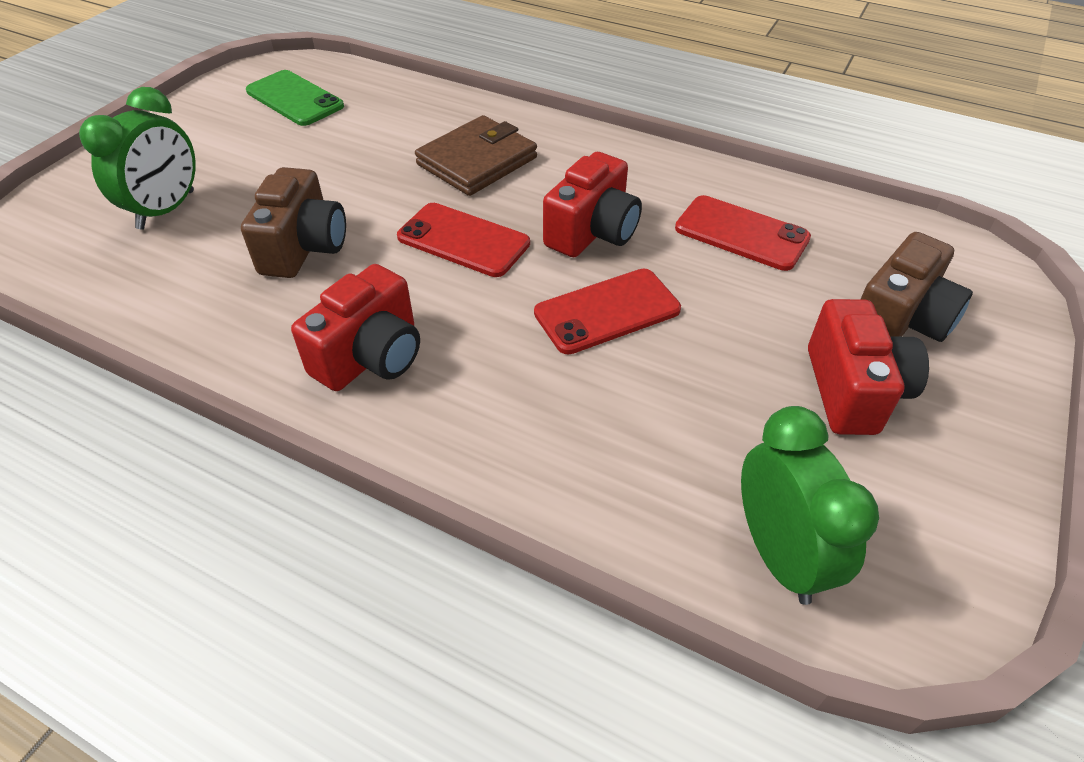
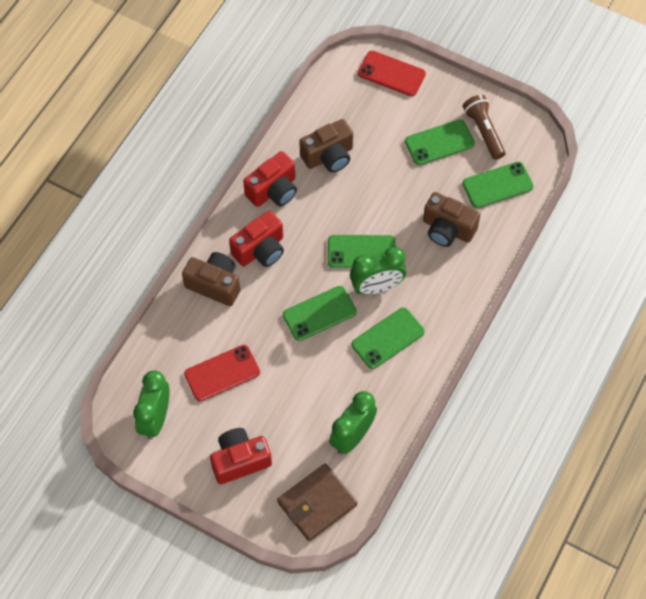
brown camera: [241,167,346,278] [860,232,973,342] = 2 -> [182,252,240,306] [300,119,353,173] [423,192,480,247] = 3
brown flashlight: none = 0 -> [463,95,506,160] = 1
green clock: [79,87,196,230] [741,406,879,605] = 2 -> [133,370,170,439] [329,391,377,454] [350,247,406,295] = 3
green phone: [246,70,344,126] = 1 -> [283,286,357,341] [328,235,395,268] [352,308,425,369] [405,120,475,165] [462,162,534,208] = 5
red phone: [397,203,530,277] [534,268,681,354] [675,195,811,271] = 3 -> [184,345,260,401] [358,51,426,96] = 2

